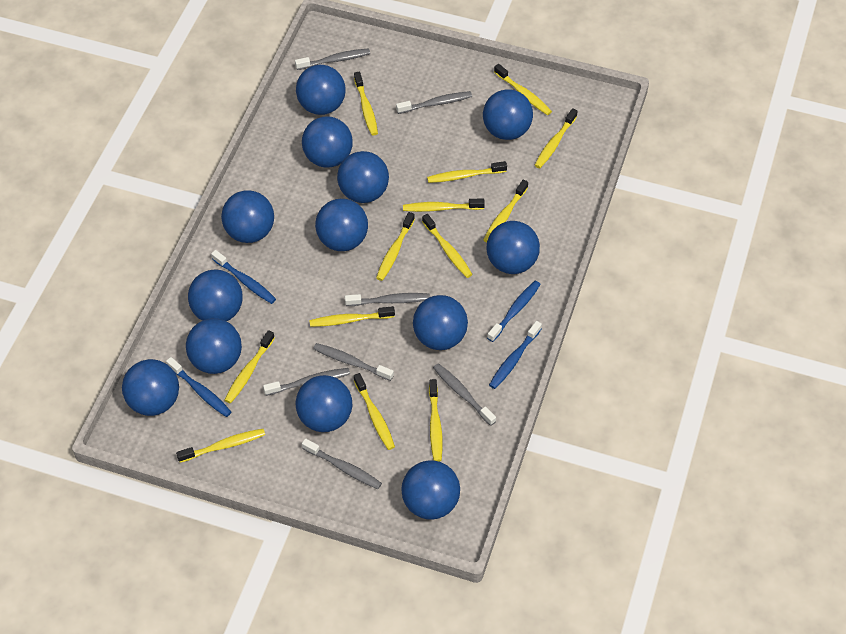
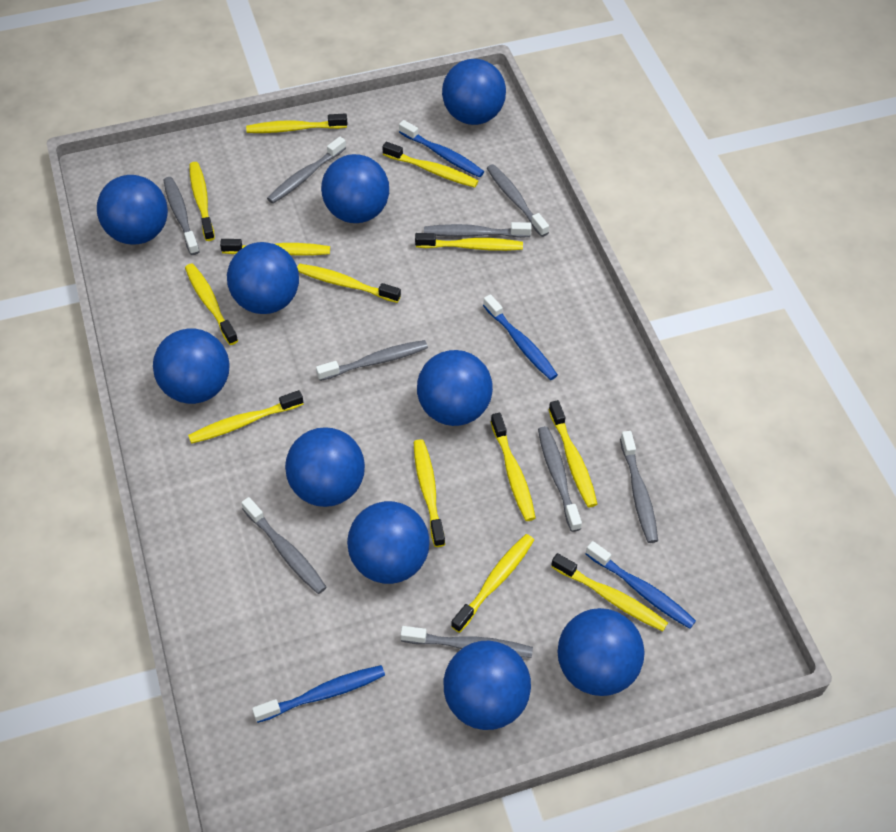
blue ball: [122,359,179,416] [186,318,242,374] [188,269,243,322] [221,190,274,243] [295,375,352,432] [296,65,346,115] [302,116,353,168] [315,199,368,251] [337,151,389,203] [401,460,460,520] [413,295,468,350] [483,89,533,140] [487,221,540,274] = 13 -> [97,175,168,245] [153,329,229,404] [227,242,299,314] [285,427,365,507] [321,154,389,223] [347,501,430,584] [417,350,493,426] [442,59,506,125] [444,641,531,730] [557,608,645,696] = 10
grey toothbrush: [263,368,350,396] [295,48,370,70] [302,438,382,489] [313,343,394,381] [345,293,430,306] [396,91,472,114] [433,363,496,426] = 7 -> [163,177,200,255] [241,497,327,594] [267,137,346,204] [316,340,428,381] [400,626,533,658] [424,222,532,238] [487,164,549,237] [538,426,582,532] [620,431,658,543] = 9

